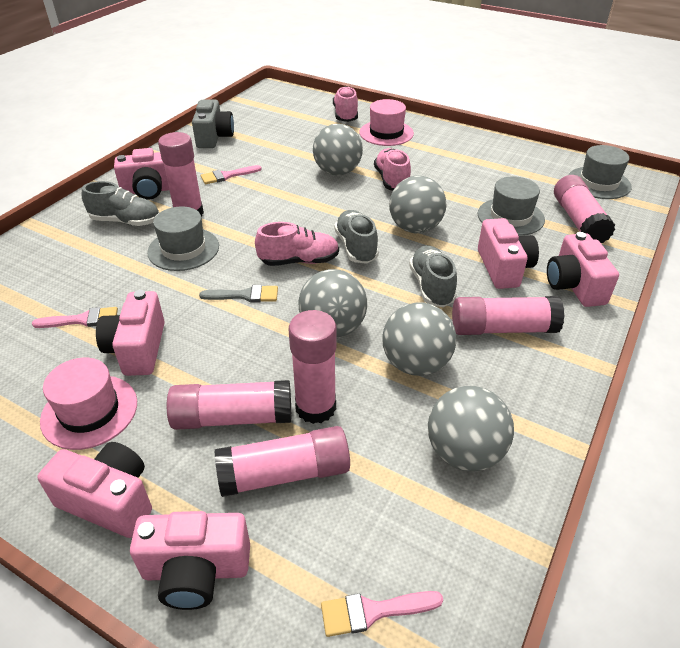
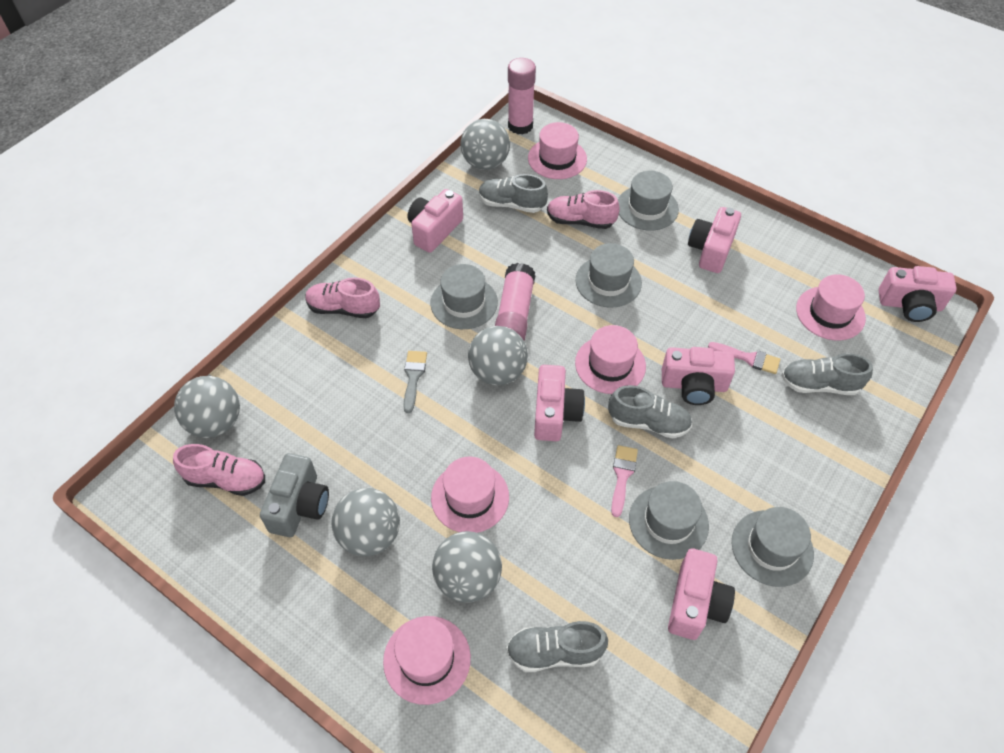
grey hat: [147,206,219,271] [478,176,545,236] [569,145,632,199] = 3 -> [431,264,498,329] [575,243,642,308] [618,171,679,231] [629,481,709,560] [732,507,814,587] = 5
grey shoe: [82,181,159,226] [334,210,379,264] [409,245,457,307] = 3 -> [479,174,548,213] [506,621,608,672] [608,385,692,438] [781,353,873,395] = 4
pink brush: [32,307,118,328] [201,165,262,184] [321,591,443,637] = 3 -> [611,445,638,517] [708,342,780,374] = 2
pink glue stick: [158,132,204,217] [167,380,291,430] [214,426,350,497] [289,310,337,424] [452,296,565,335] [554,175,615,243] = 6 -> [495,263,535,341] [508,58,536,135] = 2
pink hat: [40,358,137,450] [359,99,414,146] = 2 -> [383,616,471,705] [431,457,509,533] [528,122,587,179] [575,325,646,394] [796,274,866,340] = 5

